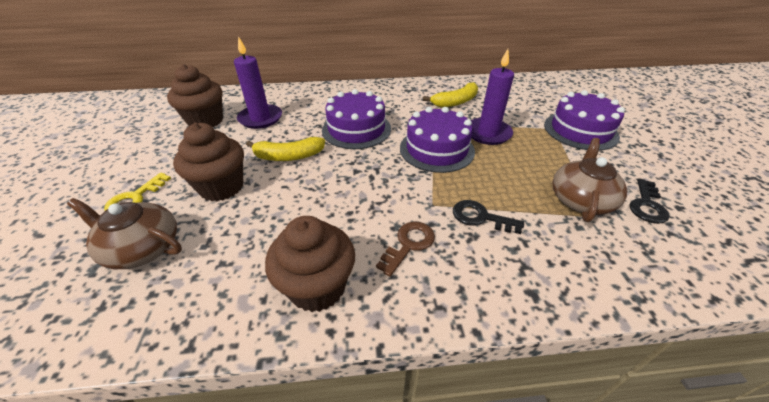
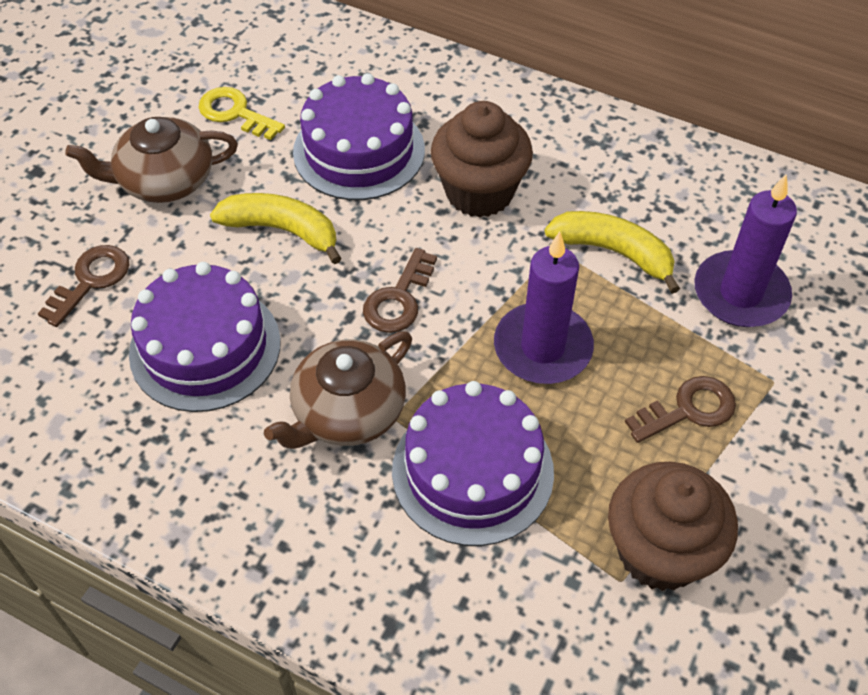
black key: [453,200,524,234] [630,178,669,224] = 2 -> none = 0
brown cupcake: [167,64,223,127] [173,123,244,201] [265,216,355,312] = 3 -> [431,101,533,218] [608,462,738,591] = 2
brown key: [376,222,435,277] = 1 -> [38,245,129,327] [363,248,437,333] [625,376,736,443] = 3

